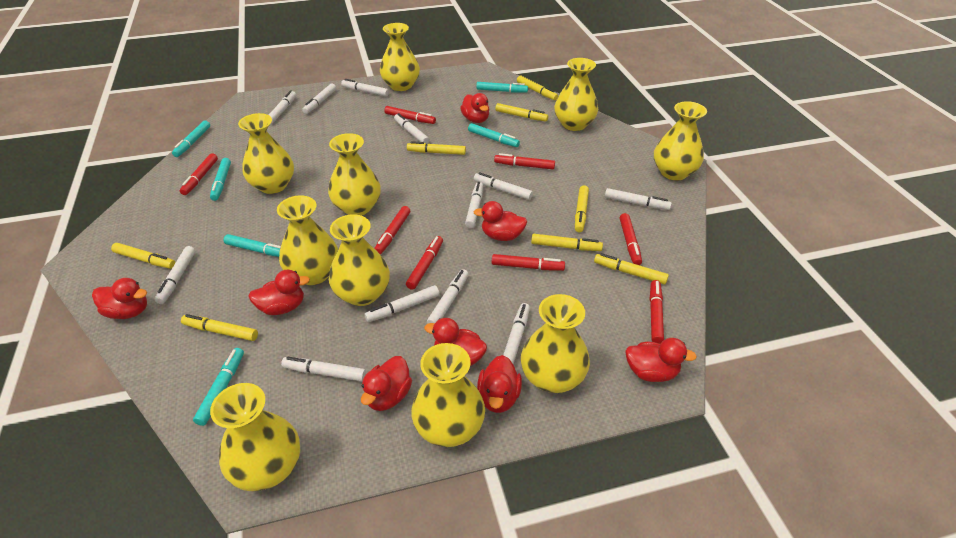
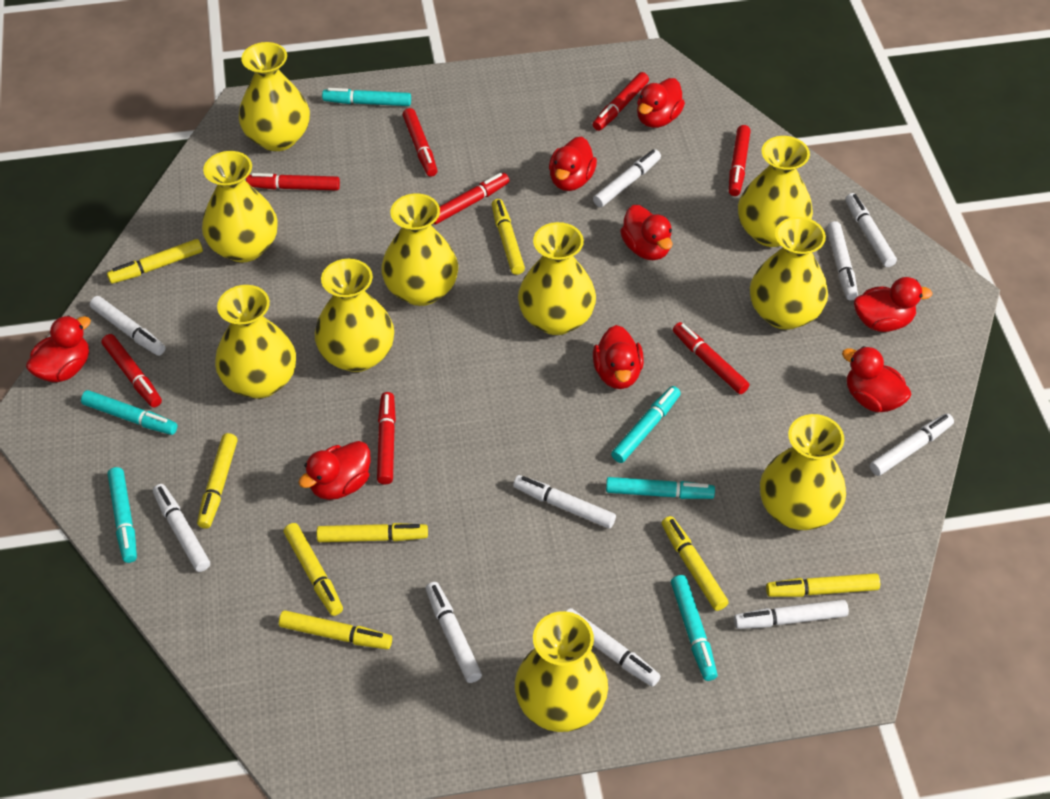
white marker: [155,246,195,304] [269,90,296,124] [281,357,366,382] [302,83,336,114] [341,79,389,97] [365,285,439,322] [394,113,430,144] [427,269,468,324] [465,182,483,228] [474,172,533,200] [503,303,530,364] [605,188,672,210] = 12 -> [90,296,165,356] [153,484,210,572] [426,582,482,683] [513,475,616,529] [566,608,661,687] [593,149,661,207] [734,600,849,629] [827,221,858,301] [845,193,897,267] [870,413,954,476] = 10

